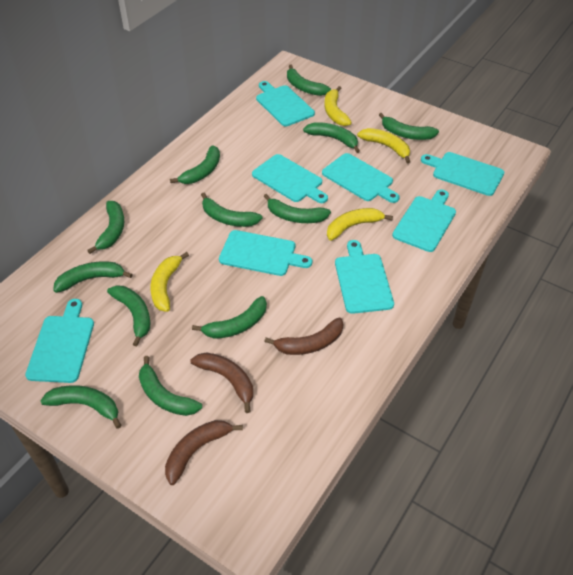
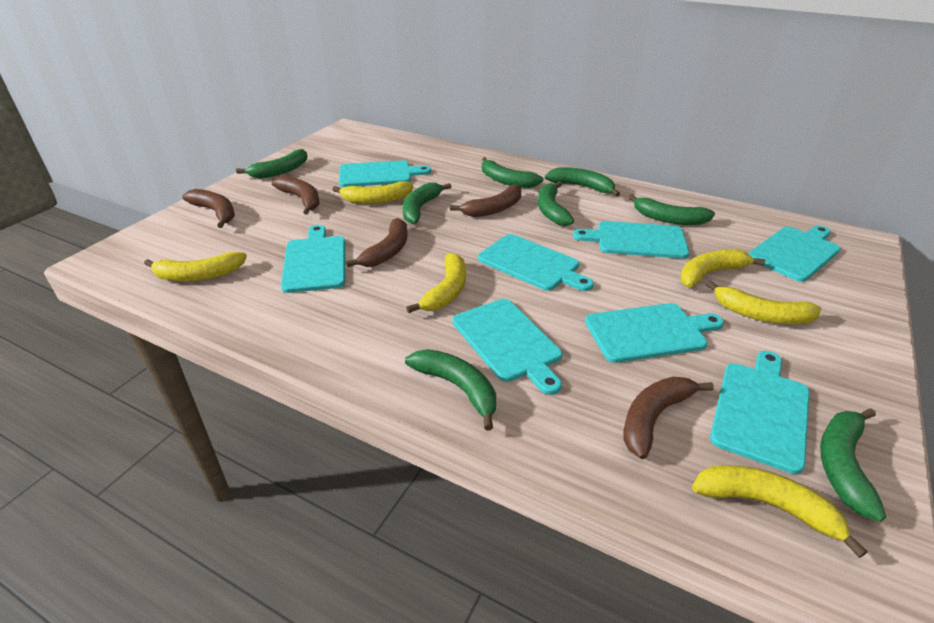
brown banana: [165,420,243,485] [191,353,253,413] [264,318,344,355] = 3 -> [182,189,235,228] [272,176,320,215] [346,218,408,267] [450,184,521,217] [623,377,714,459] = 5
green banana: [40,385,122,429] [53,261,133,293] [87,201,124,254] [107,286,150,346] [139,356,202,416] [170,145,220,184] [192,296,267,339] [201,193,262,227] [264,194,331,223] [287,64,331,96] [303,122,360,153] [379,113,439,140] = 12 -> [236,149,307,178] [403,182,451,224] [405,349,496,431] [482,157,543,188] [538,181,574,226] [545,167,620,197] [628,194,715,225] [820,408,886,522] = 8
yellow banana: [150,252,189,312] [324,86,352,126] [327,208,393,241] [357,128,410,163] = 4 -> [144,252,247,281] [332,181,413,204] [406,253,466,313] [680,249,765,287] [692,465,867,558] [706,280,821,324] = 6

